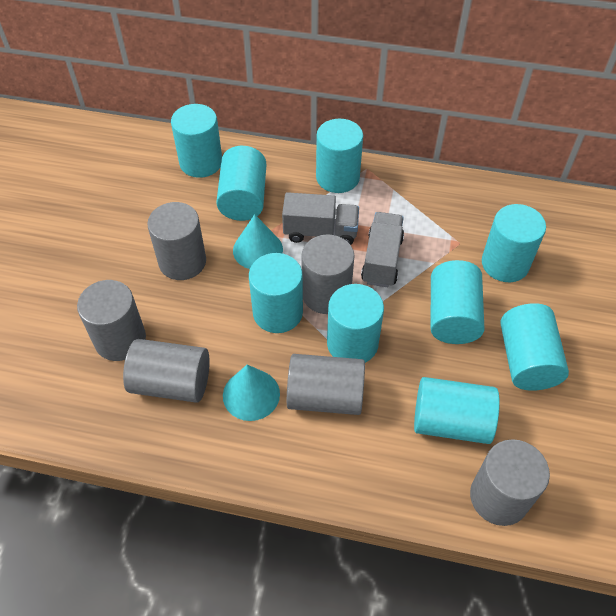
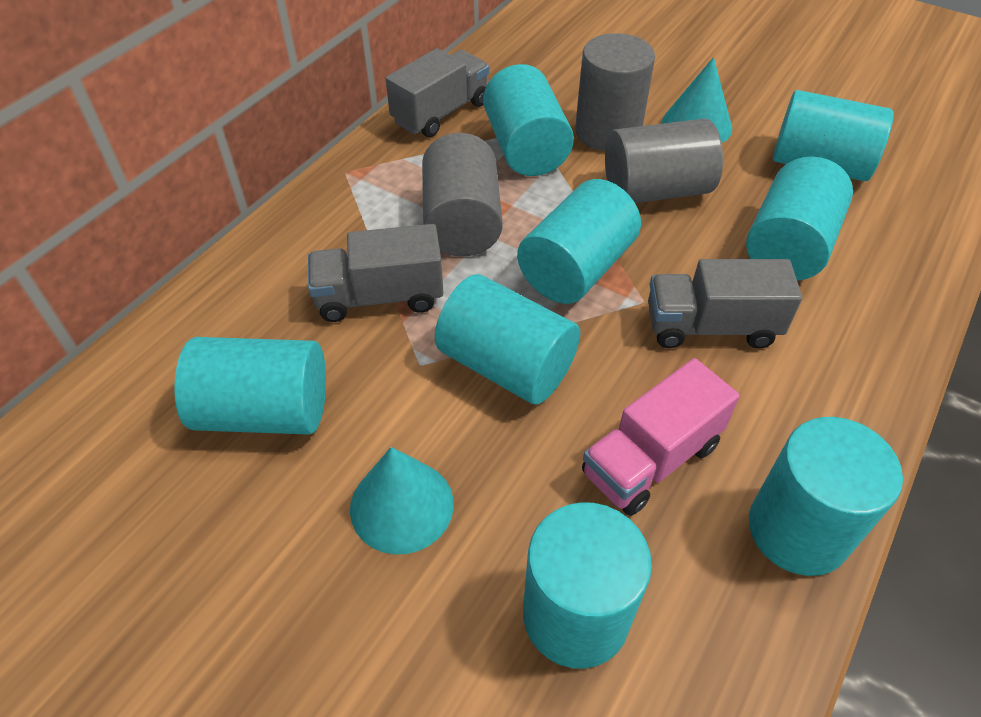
grey cylinder: [77,280,146,361] [123,339,210,403] [147,202,206,280] [287,354,365,415] [301,234,355,314] [470,439,550,526] = 6 -> [422,133,503,256] [575,33,655,151] [605,118,723,203] = 3
grey truck: [282,192,359,245] [361,212,404,287] = 2 -> [308,224,444,322] [386,48,489,137] [648,259,802,349] = 3
pink truck: none = 0 -> [582,358,740,516] = 1
turquoise cylinder: [171,104,222,178] [216,146,266,221] [249,253,303,333] [316,119,363,193] [327,284,384,363] [414,377,500,444] [430,260,485,344] [482,204,546,282] [500,303,569,391] = 9 -> [174,337,326,435] [435,274,580,405] [483,64,574,176] [517,179,641,304] [523,502,652,669] [746,157,853,281] [749,417,903,576] [773,90,894,181] = 8

